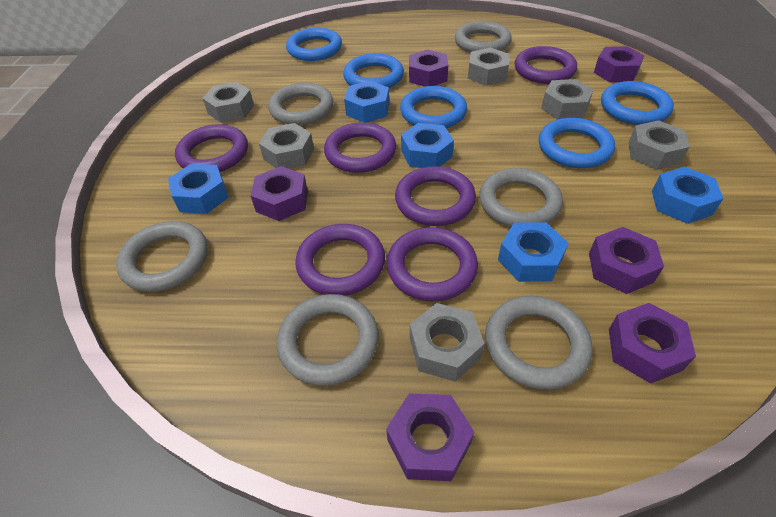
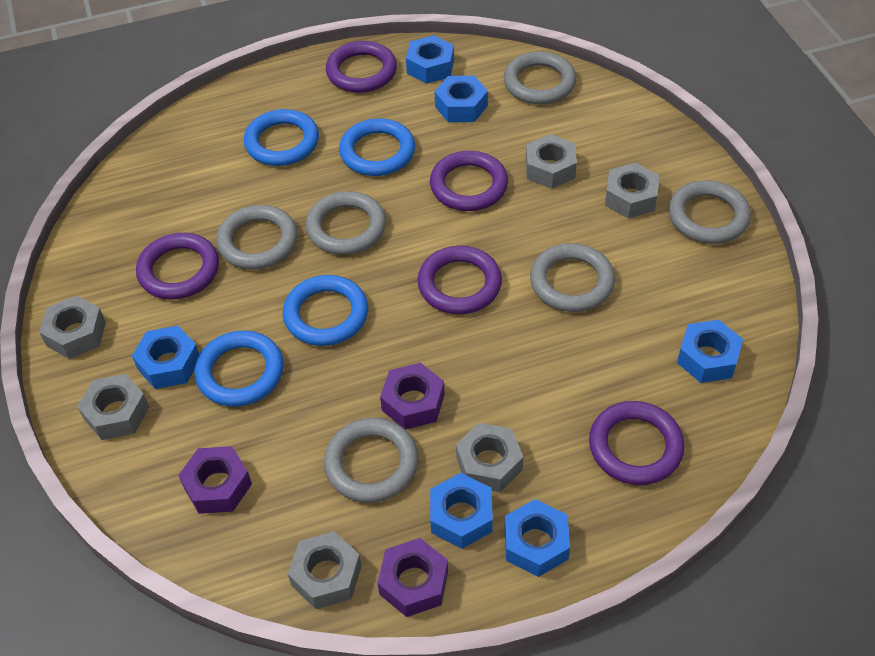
blue nut: [168,164,228,214] [344,81,389,122] [401,123,454,168] [498,222,568,282] [652,167,724,224] = 5 -> [132,326,199,389] [406,35,454,84] [430,473,493,549] [434,76,488,122] [504,499,570,577] [677,320,743,383] = 6
blue ring: [286,28,342,61] [343,53,404,88] [400,86,467,128] [539,118,615,168] [601,81,674,125] = 5 -> [194,331,284,407] [244,109,319,166] [283,275,368,346] [339,118,415,176] = 4
purple nut: [251,166,308,221] [386,394,474,481] [409,49,448,87] [589,227,664,294] [594,46,644,82] [609,303,696,384] = 6 -> [178,446,252,514] [377,538,448,617] [380,363,445,430] = 3
purple ring: [175,124,248,172] [295,224,385,296] [324,122,396,173] [387,227,478,301] [395,166,476,226] [515,46,577,84] = 6 -> [136,233,219,300] [326,41,397,93] [417,246,502,314] [430,151,508,211] [589,401,684,485] = 5

